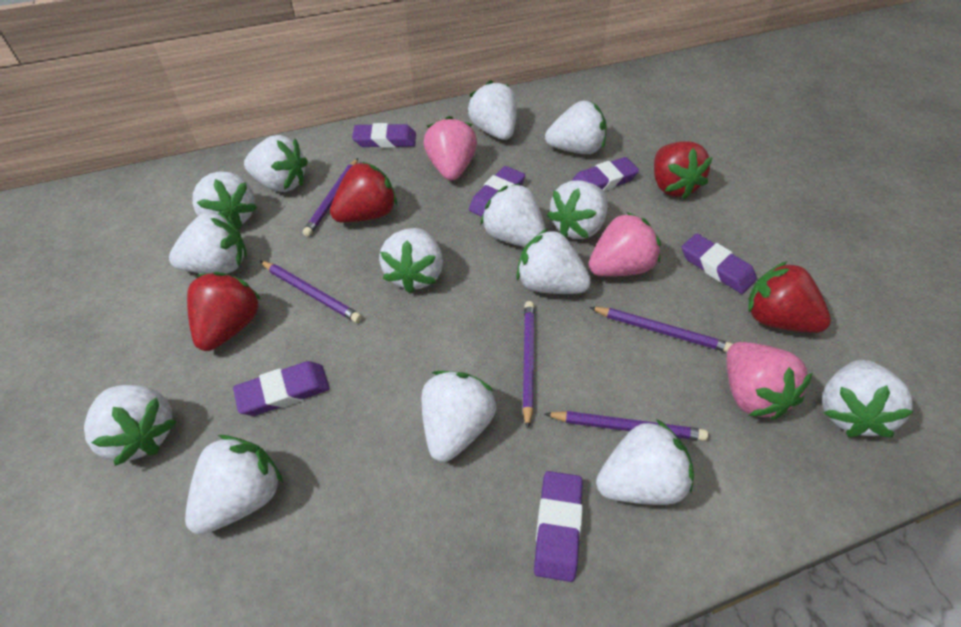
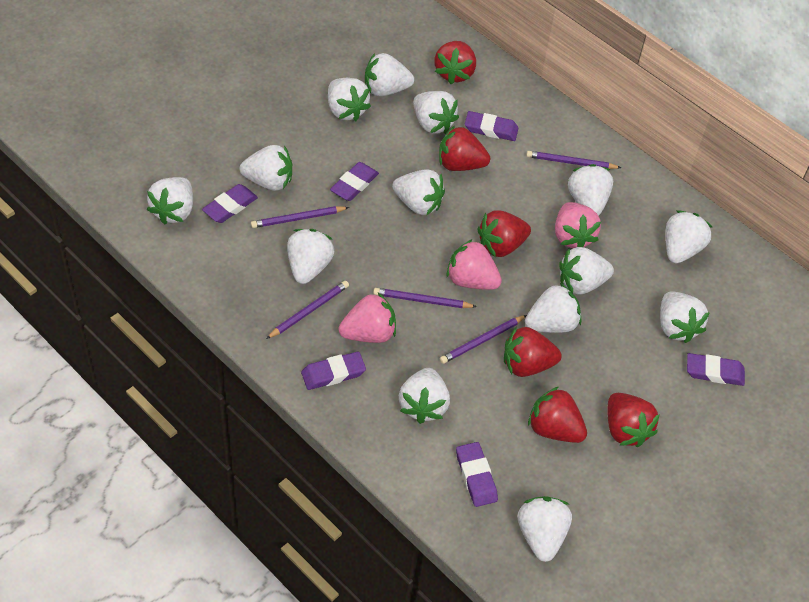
red strawberry: [187,272,261,351] [330,161,397,222] [654,142,713,200] [749,261,831,333] = 4 -> [434,41,476,84] [439,126,490,171] [477,210,531,257] [504,326,562,377] [528,387,587,443] [607,393,660,447] = 6

